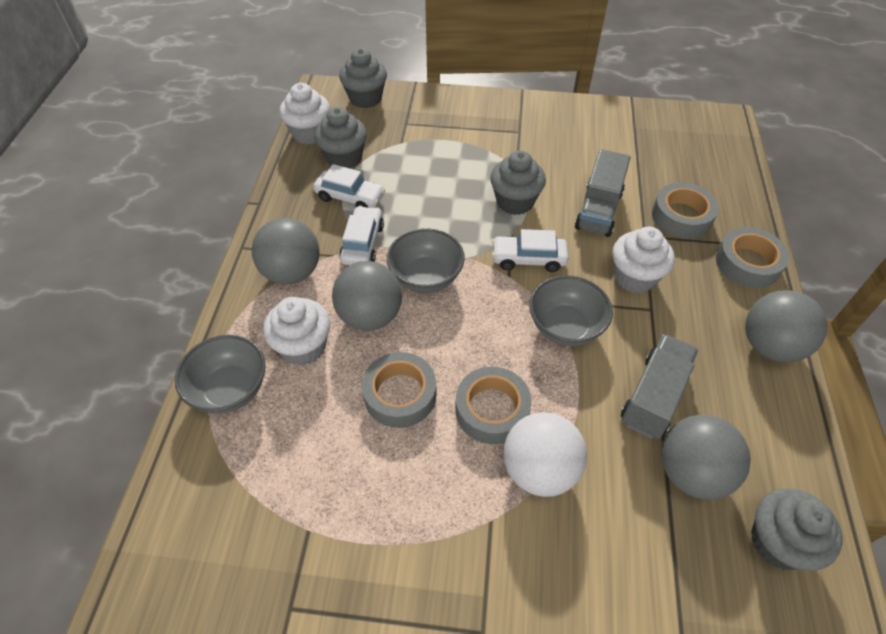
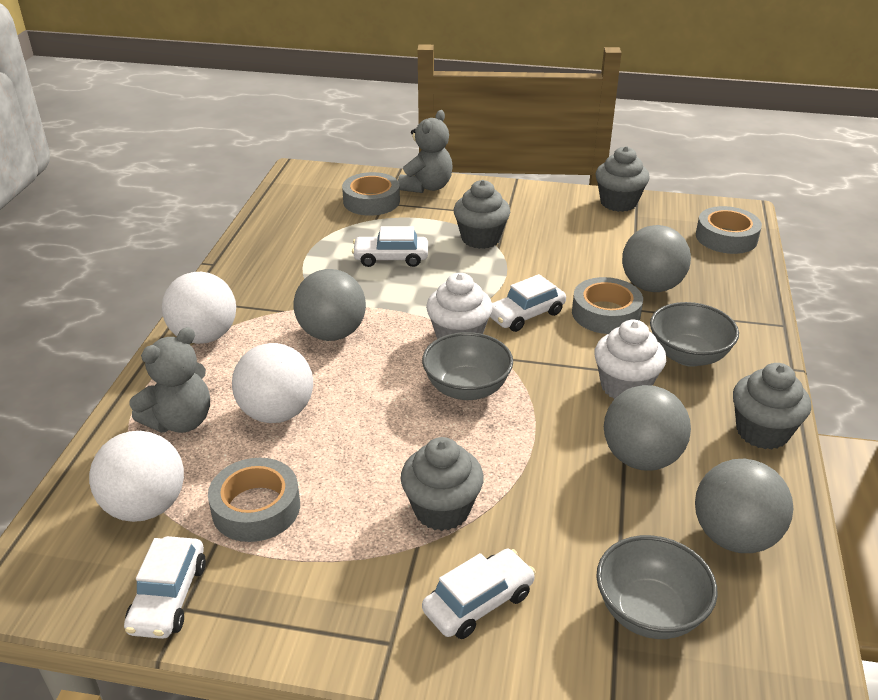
grey teddy bear: none = 0 -> [130,327,210,433] [398,110,453,193] = 2
grey truck: [575,149,631,237] [621,334,698,439] = 2 -> none = 0
white ball: [503,412,587,497] = 1 -> [89,431,184,522] [162,272,236,344] [232,343,313,423] = 3
white car: [313,164,385,208] [339,206,384,265] [492,229,568,272] = 3 -> [124,536,206,639] [352,226,428,267] [422,549,536,639] [490,274,566,332] = 4
white cupcake: [263,297,330,366] [279,83,330,144] [612,227,675,294] = 3 -> [426,273,493,339] [594,320,666,399] = 2

